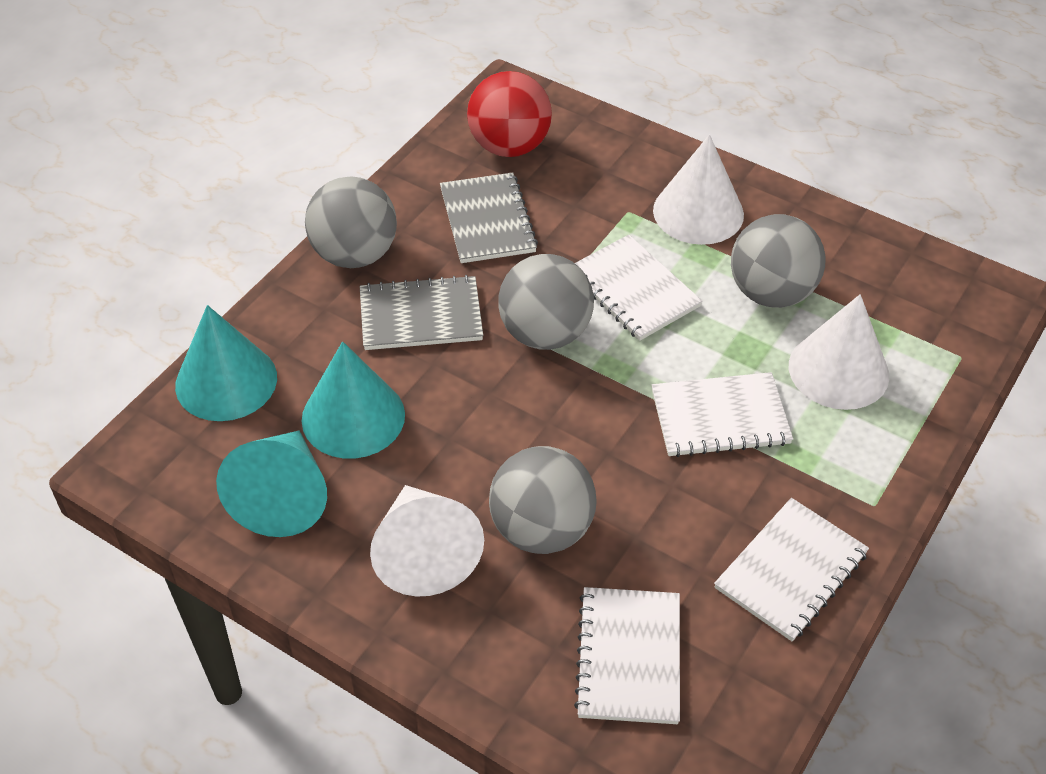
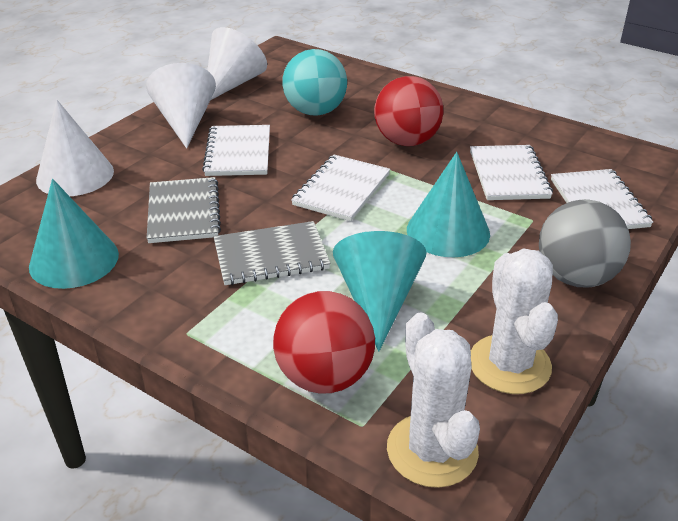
grey ball: [305,176,397,268] [489,446,597,554] [498,254,594,350] [731,214,826,308] = 4 -> [539,199,631,287] = 1
red ball: [467,71,552,157] = 1 -> [273,291,375,394] [374,76,443,146] = 2
turquoise ball: none = 0 -> [282,49,347,116] = 1
white cactus: none = 0 -> [387,312,480,488] [471,248,558,394] = 2

